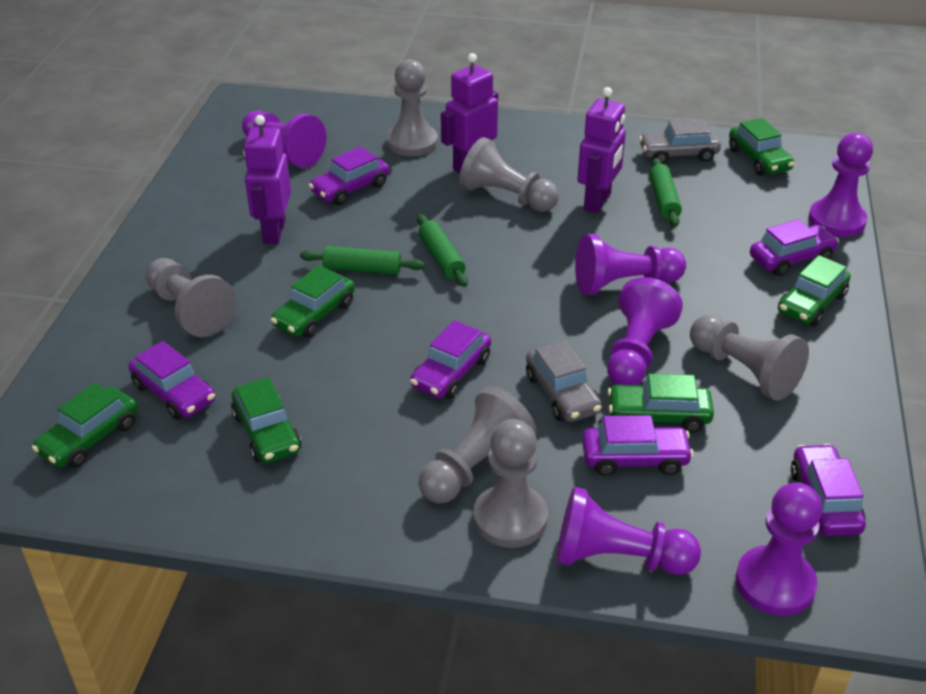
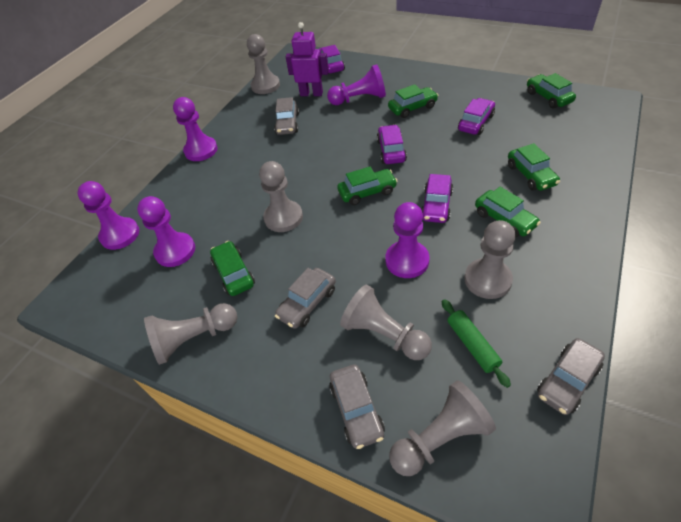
green rolling pin: [300,246,425,275] [417,214,468,287] [649,158,682,227] = 3 -> [442,299,511,388] = 1
grey car: [526,340,602,422] [639,119,721,164] = 2 -> [274,97,299,135] [275,268,336,329] [329,364,385,449] [537,338,605,415] = 4
purple car: [128,341,215,420] [309,146,389,205] [410,320,491,399] [582,415,694,476] [750,219,839,276] [791,444,866,536] = 6 -> [319,45,345,74] [377,125,407,164] [421,174,453,223] [458,98,495,135] = 4
purple pawn: [242,111,326,168] [556,487,701,575] [575,234,686,295] [607,277,683,385] [736,483,823,616] [809,133,873,237] = 6 -> [77,181,139,250] [137,196,195,267] [173,97,217,161] [327,64,386,105] [385,202,429,278] = 5
purple robot: [243,115,291,244] [441,53,498,173] [577,87,626,214] = 3 -> [286,22,329,96] = 1

